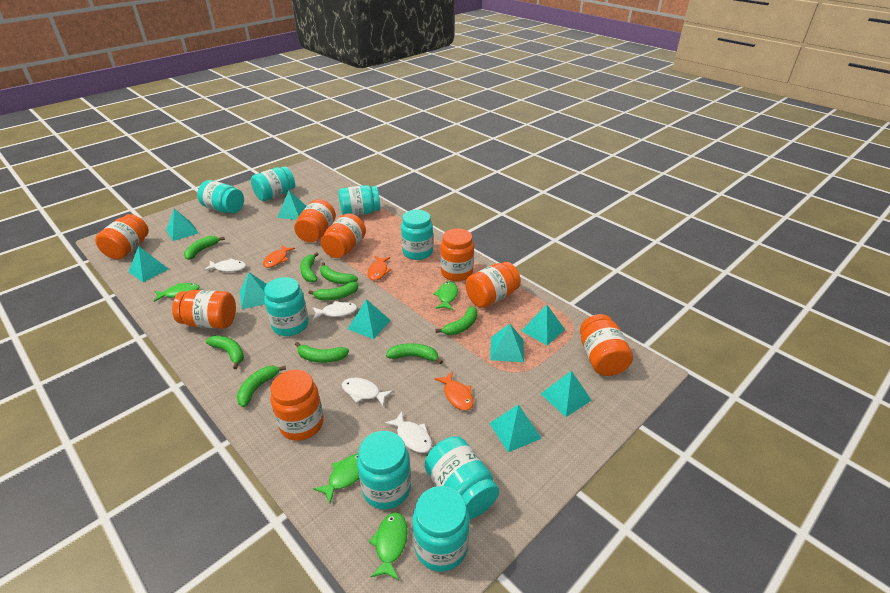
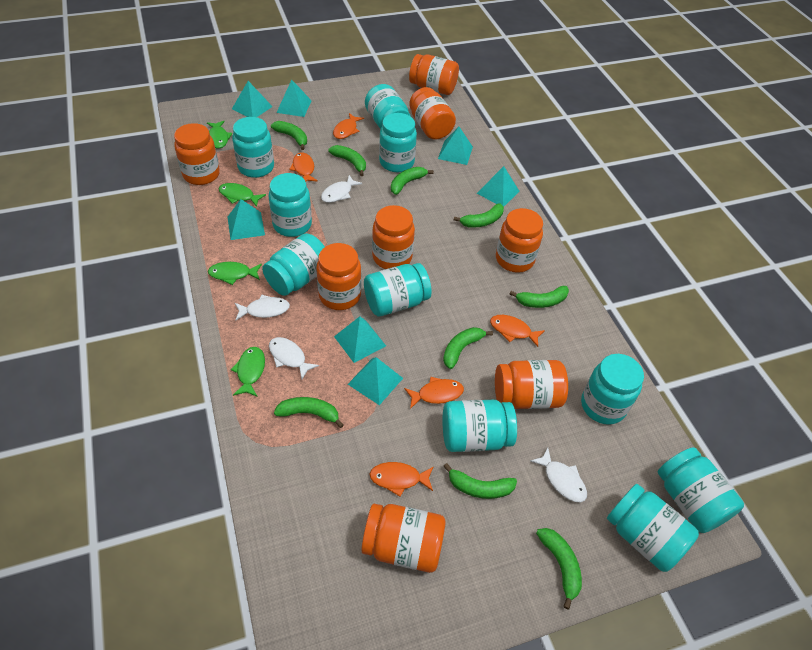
orange fish: [263,245,295,268] [368,256,392,280] [434,371,474,411] = 3 -> [289,152,318,182] [333,113,364,139] [370,462,434,497] [404,377,464,409] [490,315,545,347] = 5
turquoise jar: [197,180,244,213] [251,166,295,201] [264,277,309,336] [338,185,380,216] [357,431,411,510] [401,210,433,260] [413,486,470,572] [424,436,499,519] = 8 -> [232,117,274,178] [262,233,325,296] [268,173,312,237] [364,263,432,316] [365,84,411,129] [379,113,417,172] [442,400,517,452] [581,354,644,425] [607,484,699,572] [658,447,744,533] = 10
turquoise pyramid: [129,246,169,282] [166,209,198,241] [240,272,267,309] [277,190,307,220] [348,299,391,339] [489,404,542,452] [490,323,524,362] [521,305,565,346] [541,371,592,417] = 9 -> [227,199,265,240] [232,81,273,117] [276,80,312,117] [334,316,386,363] [348,357,403,405] [438,127,473,165] [477,166,520,207] = 7

